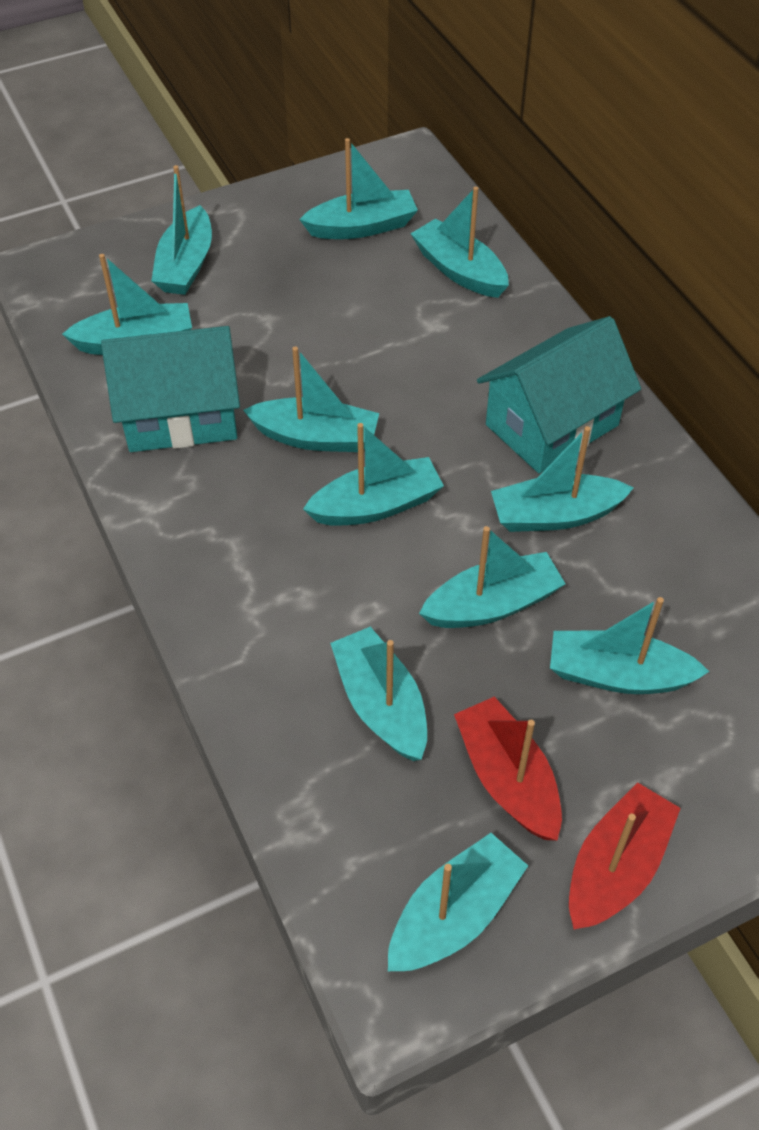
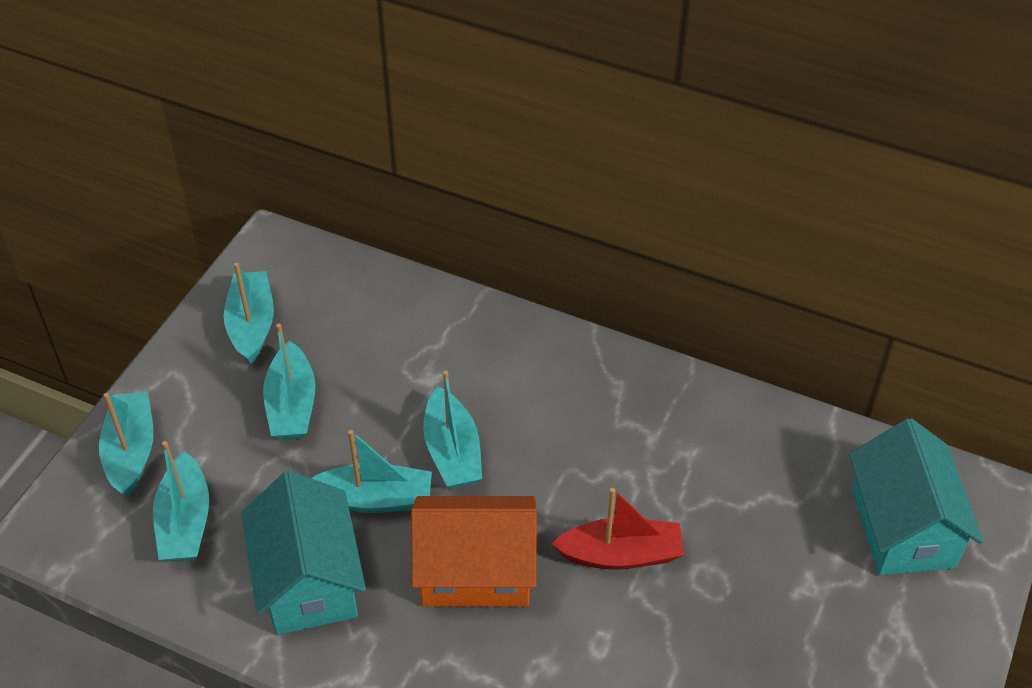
orange house: none = 0 -> [411,496,537,607] = 1
red boat: [454,696,562,841] [569,782,681,930] = 2 -> [551,488,684,570] = 1
turquoise boat: [62,254,192,355] [151,165,212,295] [243,347,379,452] [299,138,418,239] [303,423,444,526] [330,627,427,761] [388,833,528,971] [411,186,509,298] [419,526,565,628] [491,426,633,532] [550,597,709,694] = 11 -> [99,392,153,497] [153,441,209,562] [224,263,274,364] [263,324,316,440] [312,430,432,513] [423,371,482,489] = 6

